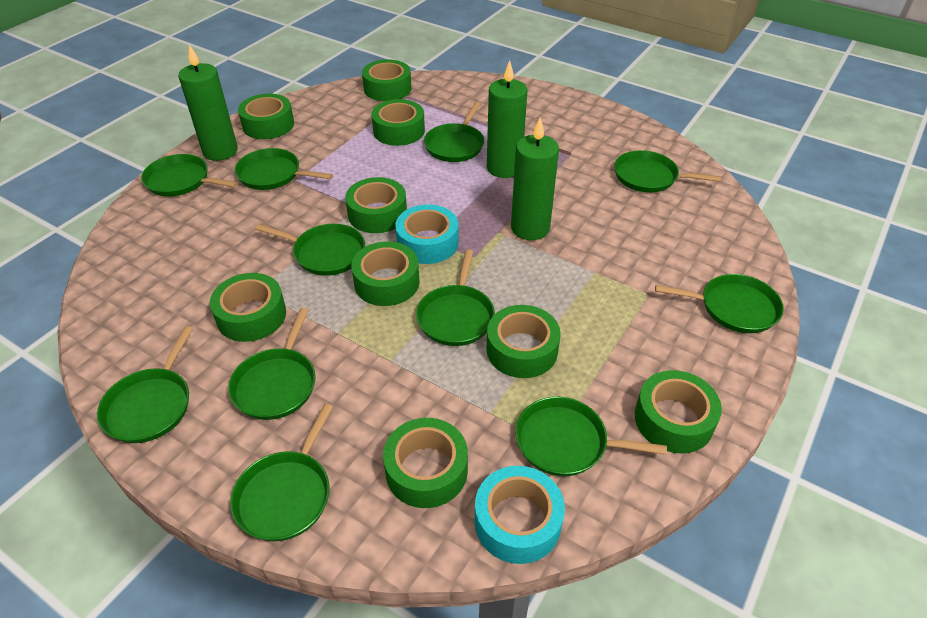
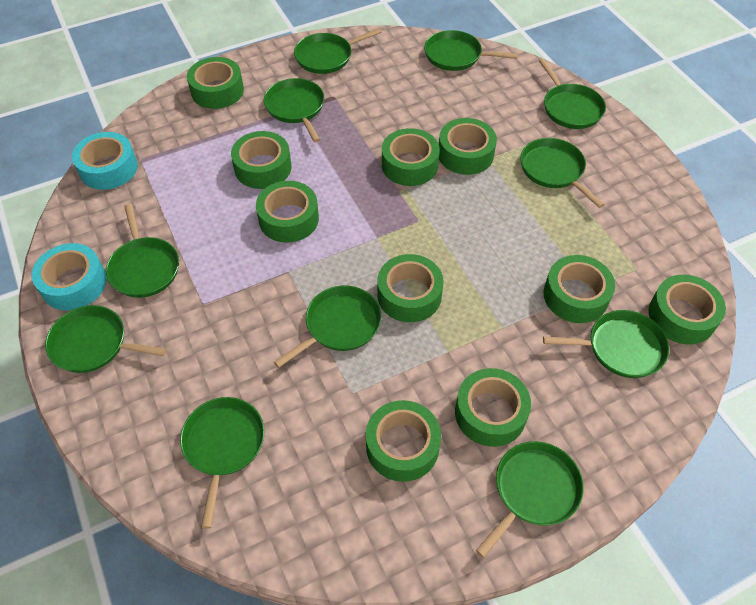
green candle: [178,45,238,161] [487,60,527,178] [511,117,559,240] = 3 -> none = 0
green tape: [210,273,286,342] [238,94,294,139] [345,177,407,233] [351,241,419,306] [362,59,412,101] [371,99,425,146] [383,418,468,508] [486,305,560,378] [635,370,722,453] = 9 -> [187,57,244,109] [231,131,292,189] [256,181,319,243] [366,400,441,482] [377,254,444,322] [382,128,440,186] [439,118,497,175] [455,368,531,447] [543,255,615,323] [648,275,726,345] = 10

